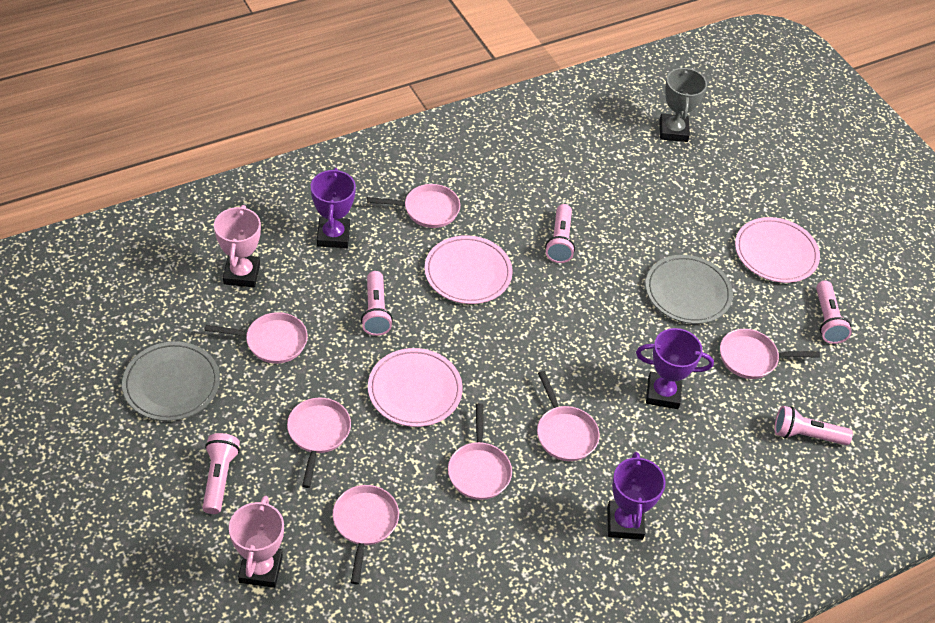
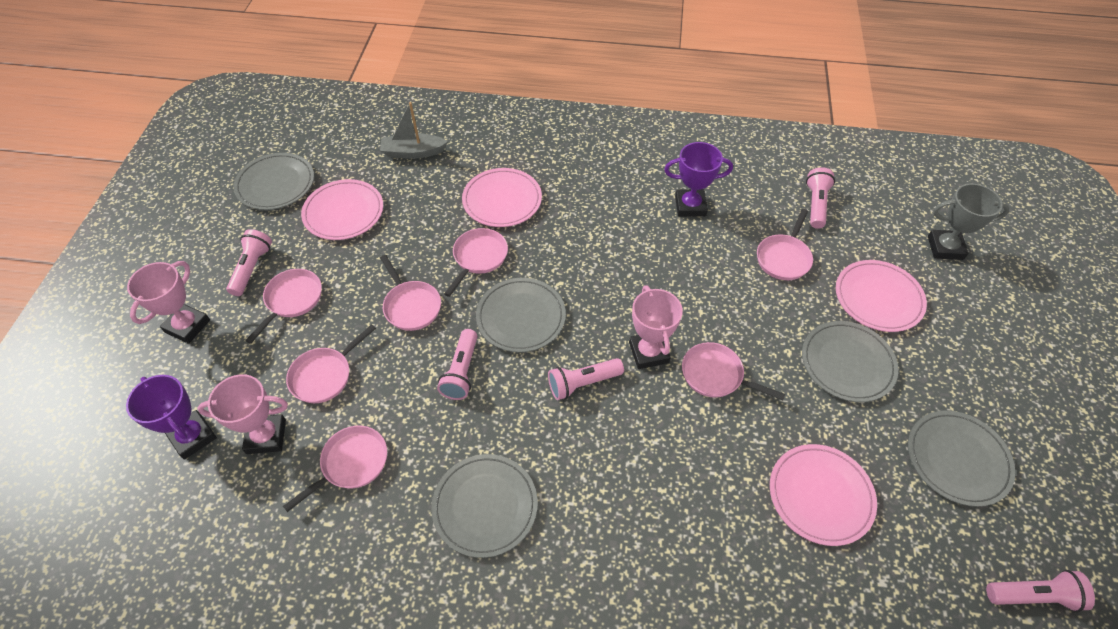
grey boat: none = 0 -> [380,102,448,159] = 1
grey plate: [122,341,220,421] [646,255,733,324] = 2 -> [234,153,314,210] [431,454,538,558] [476,278,566,352] [802,321,898,402] [908,410,1015,507] = 5
pink plate: [368,348,463,427] [424,235,513,304] [735,217,820,283] = 3 -> [301,179,383,240] [462,168,542,227] [770,444,877,546] [836,260,927,332] = 4
pink trophy: [214,205,261,287] [229,496,284,588] = 2 -> [127,261,210,344] [197,374,288,454] [629,285,683,369] = 3
purple trophy: [311,168,356,248] [607,452,666,540] [636,328,714,409] = 3 -> [126,375,217,460] [664,142,733,217] = 2

